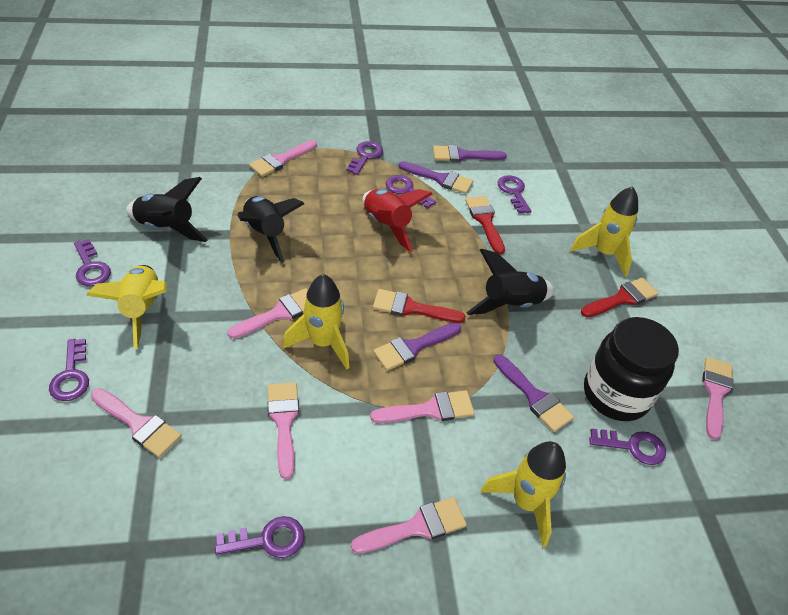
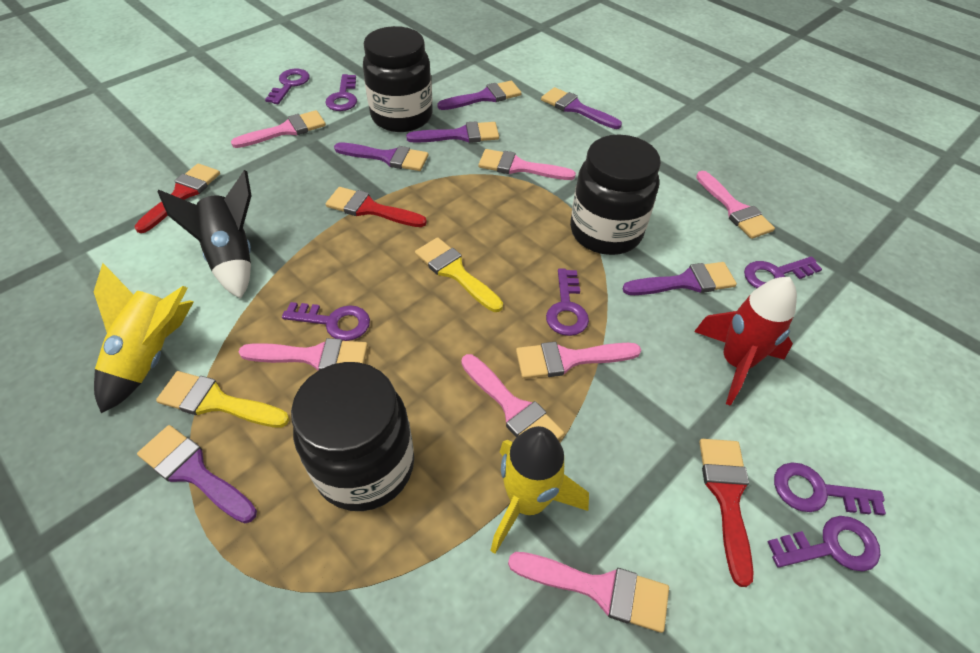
black jar: [584,317,679,421] = 1 -> [291,362,414,511] [363,26,433,132] [570,135,661,255] = 3
black rocket: [126,177,207,242] [237,196,304,263] [466,249,554,315] = 3 -> [158,170,252,299] = 1
purple brush: [373,322,461,371] [399,161,473,194] [433,145,507,162] [493,354,574,432] = 4 -> [137,425,257,523] [334,142,428,171] [406,121,499,143] [437,81,521,110] [541,87,622,129] [623,262,737,295] = 6
yellow brush: none = 0 -> [156,371,289,428] [415,237,503,312] = 2
yellow rocket: [86,265,167,349] [283,274,349,370] [481,441,566,547] [570,187,638,277] = 4 -> [94,263,194,413] [490,426,589,554] = 2

